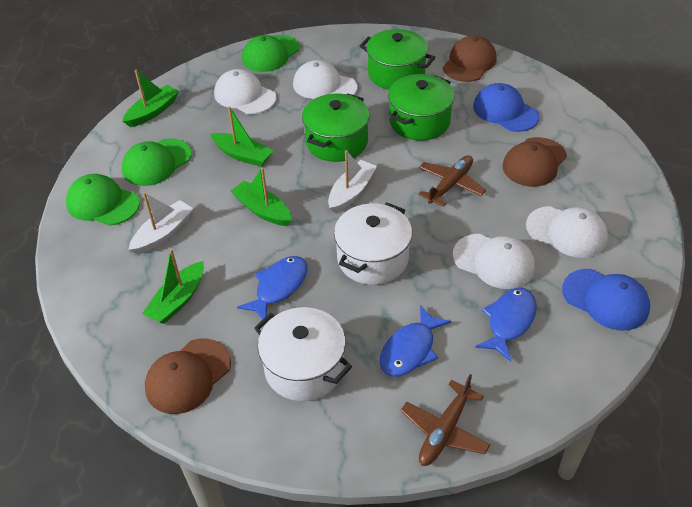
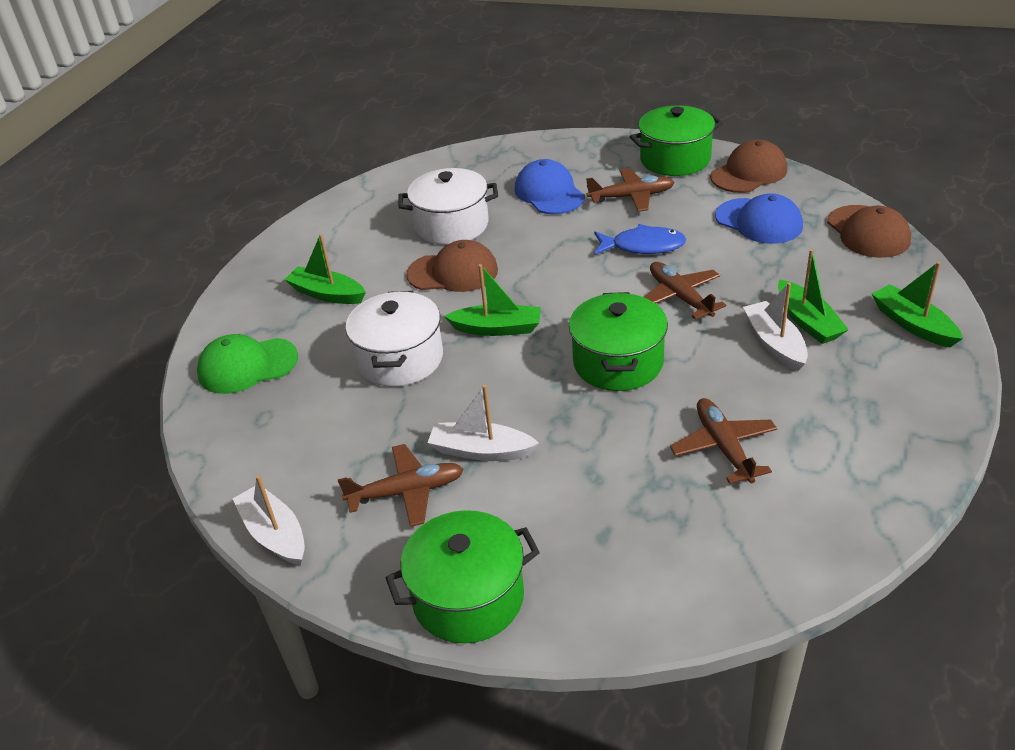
blue fish: [237,256,308,319] [380,305,451,377] [475,288,537,362] = 3 -> [594,224,686,255] = 1
brown plane: [401,374,490,466] [418,155,486,207] = 2 -> [338,444,464,527] [586,168,675,212] [644,262,726,320] [670,398,777,484] = 4
green cap: [66,174,140,226] [122,138,192,186] [242,35,300,72] = 3 -> [197,334,298,394] = 1
white boat: [129,192,194,254] [328,150,377,213] = 2 -> [233,475,305,566] [427,385,539,461] [743,282,808,371] = 3
white cap: [214,69,276,114] [293,60,357,99] [453,234,535,289] [526,206,608,258] = 4 -> none = 0

